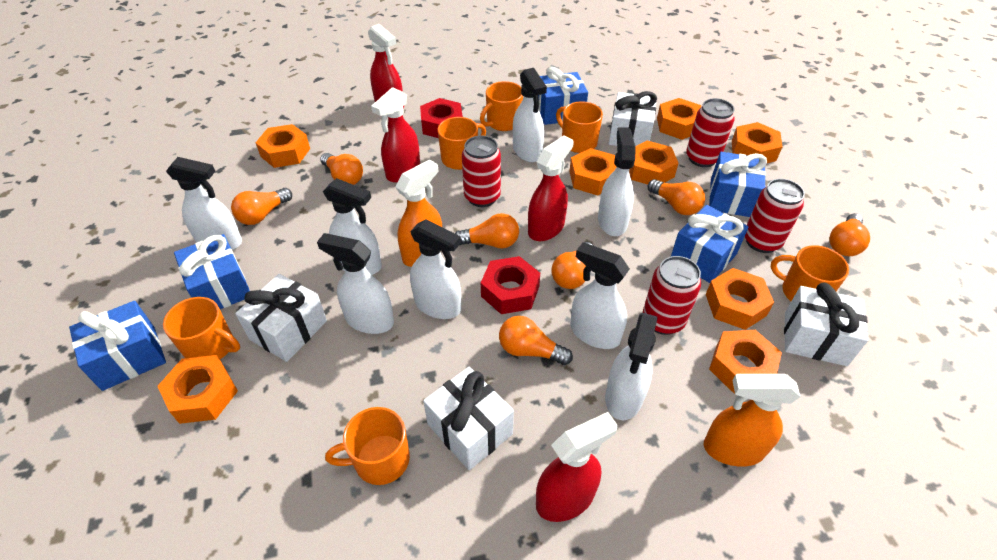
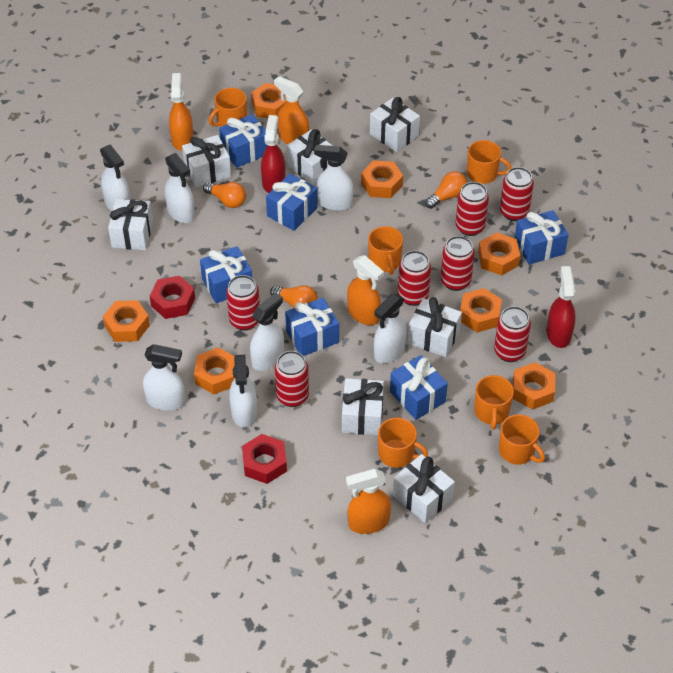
blue gift: [69,301,166,391] [174,234,250,309] [538,67,588,125] [671,205,749,283] [709,152,767,217] = 5 -> [200,246,252,303] [219,114,267,168] [266,174,318,231] [285,298,339,356] [390,355,448,420] [515,210,569,264] = 6
orange light bulb: [231,188,292,225] [320,153,363,185] [455,213,519,249] [499,316,573,365] [551,242,594,289] [648,179,705,215] [829,213,870,256] = 7 -> [203,182,246,208] [270,285,318,308] [425,171,467,209] = 3
orange nut: [157,355,238,424] [255,124,310,168] [569,148,617,196] [629,141,678,184] [657,98,701,140] [706,268,774,330] [709,330,782,394] [732,122,782,163] = 8 -> [103,300,150,342] [194,347,235,394] [251,83,287,118] [361,160,403,198] [460,288,502,333] [478,232,520,275] [513,362,555,410] = 7
orange spray bottle: [395,159,442,267] [704,374,801,466] = 2 -> [169,73,193,150] [274,76,309,145] [346,469,391,534] [347,255,384,325] = 4
red can: [462,136,501,207] [643,256,701,335] [686,98,735,167] [745,179,805,253] = 4 -> [226,275,260,331] [275,351,309,407] [398,251,431,306] [441,236,475,291] [456,182,489,236] [494,306,531,362] [500,167,534,221] = 7
red spray bottle: [368,24,404,109] [371,87,420,183] [528,136,574,241] [536,412,618,522] = 4 -> [261,115,285,193] [547,266,576,348] = 2
white gift: [235,274,327,362] [423,367,514,470] [609,91,657,146] [784,282,868,366] = 4 -> [108,199,153,250] [182,135,231,187] [287,129,333,185] [342,378,384,435] [370,97,420,152] [393,454,455,523] [408,297,462,357] = 7
white spray bottle: [166,157,242,250] [317,233,394,334] [323,178,382,275] [410,219,461,319] [513,68,547,162] [571,242,630,349] [598,128,636,236] [605,313,657,420] = 8 -> [100,144,130,211] [143,344,185,411] [165,153,195,223] [229,355,257,428] [250,293,284,371] [314,145,354,211] [374,294,407,364] = 7

